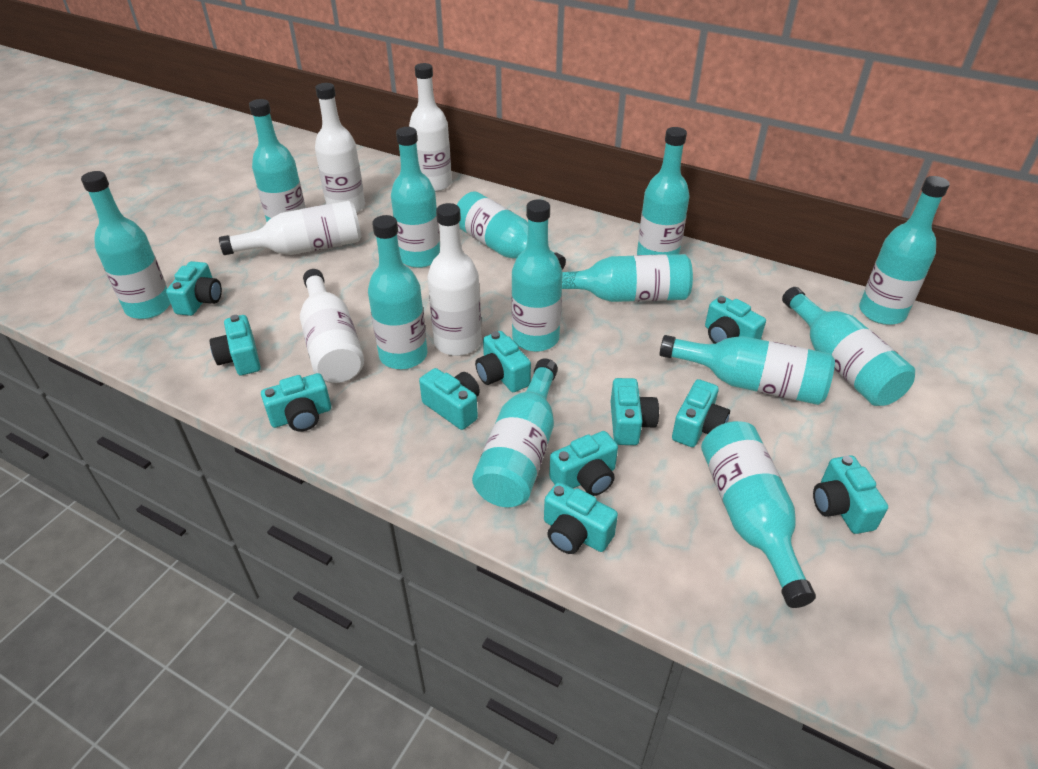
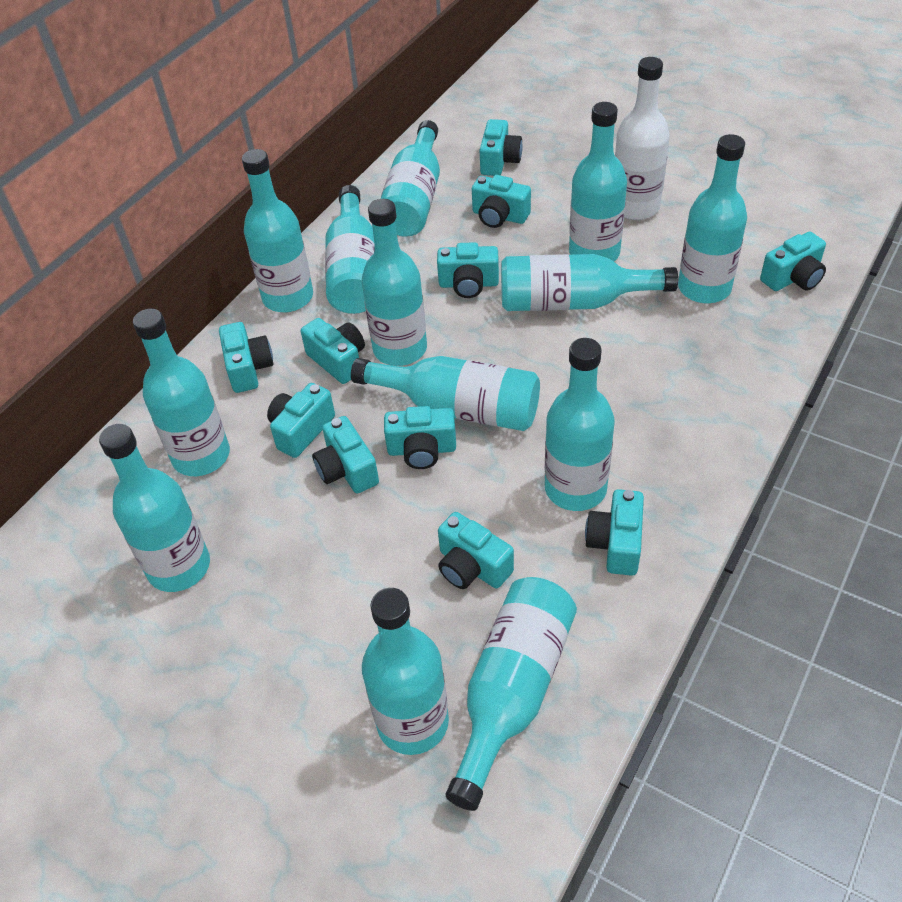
white bottle: [219,201,361,255] [300,269,364,383] [315,83,365,213] [409,63,452,192] [427,203,482,356] = 5 -> [615,57,670,220] = 1

